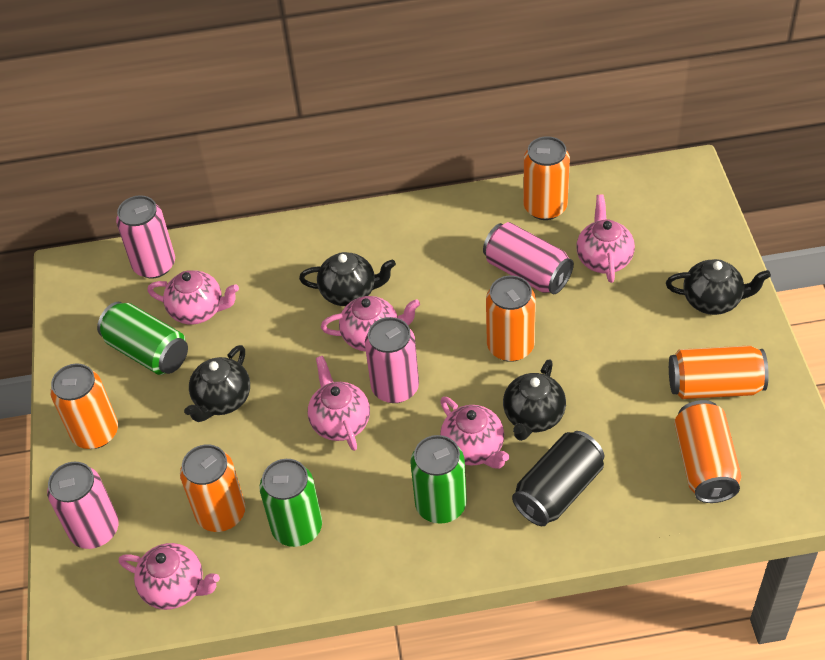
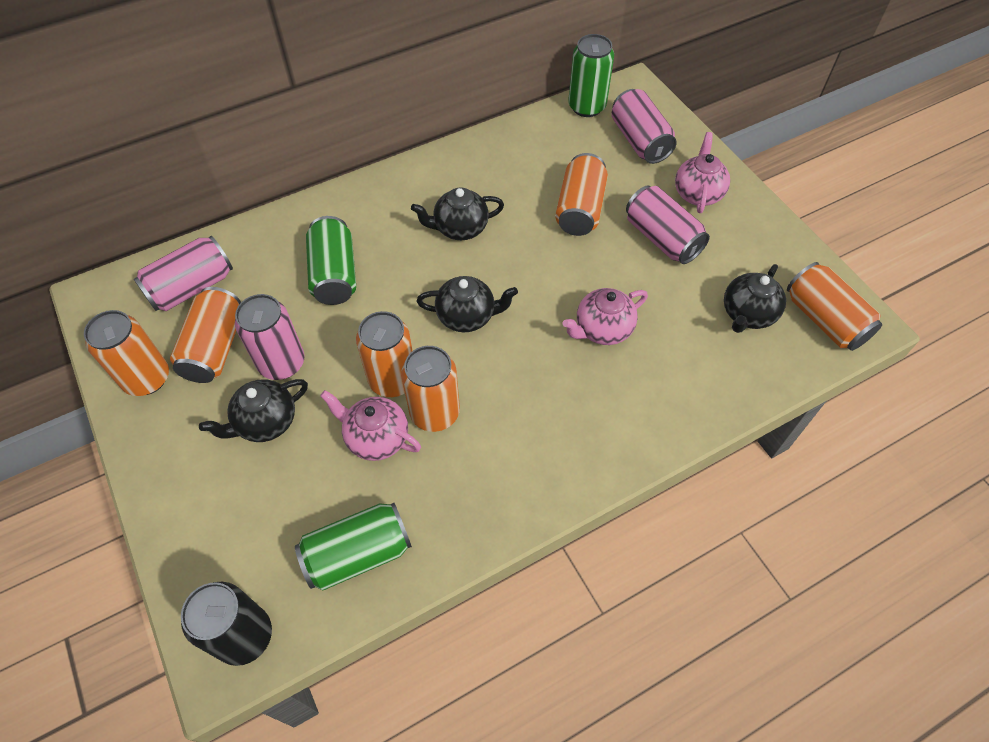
pink teapot: [119,543,220,610] [147,270,239,325] [308,356,370,451] [321,296,420,352] [440,397,509,469] [577,194,635,283] = 6 -> [320,390,421,461] [563,288,648,345] [675,132,730,213] = 3

